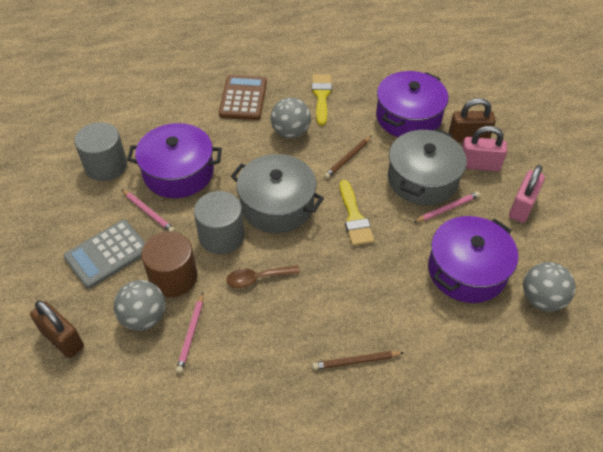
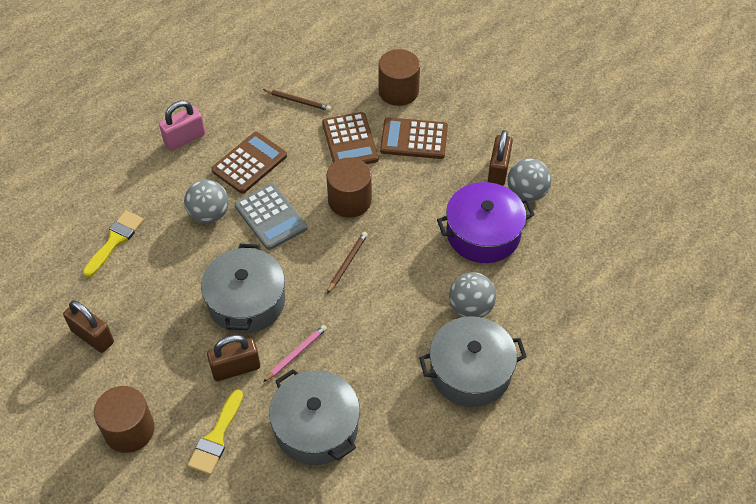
brown calculator: [219,75,267,120] = 1 -> [211,132,287,194] [322,112,379,164] [380,117,448,159] = 3
brown cylinder: [141,231,198,297] = 1 -> [94,386,155,453] [326,157,372,218] [378,49,420,106] = 3
brown padlock: [30,300,84,358] [449,98,496,142] = 2 -> [63,300,114,353] [207,335,260,381] [488,130,513,186] = 3
brown spoon: [226,265,300,288] = 1 -> none = 0
grey cylinder: [74,122,127,181] [194,191,245,254] = 2 -> none = 0
grey pot: [231,154,324,233] [388,129,467,205] = 2 -> [201,244,285,334] [269,369,360,465] [419,316,527,407] = 3
pink padlock: [462,126,507,172] [509,165,545,223] = 2 -> [159,100,205,151] = 1
pink pencil: [121,189,175,232] [176,293,203,373] [413,192,480,223] = 3 -> [263,325,327,382] = 1
purple pot: [127,123,222,198] [376,71,448,137] [428,216,518,303] = 3 -> [437,182,535,263] = 1

